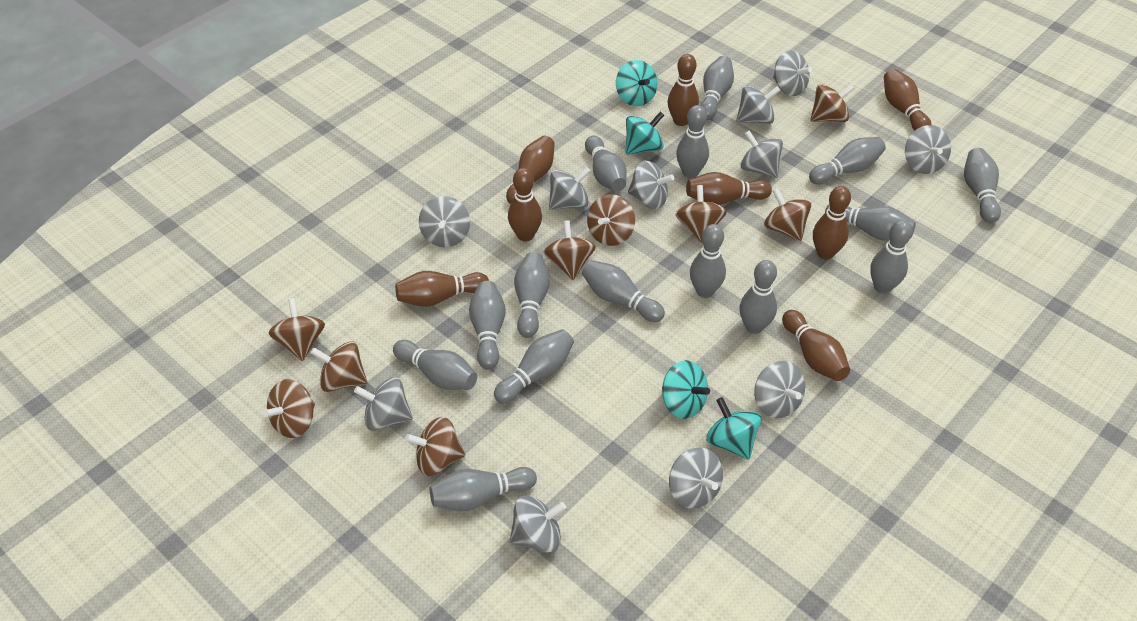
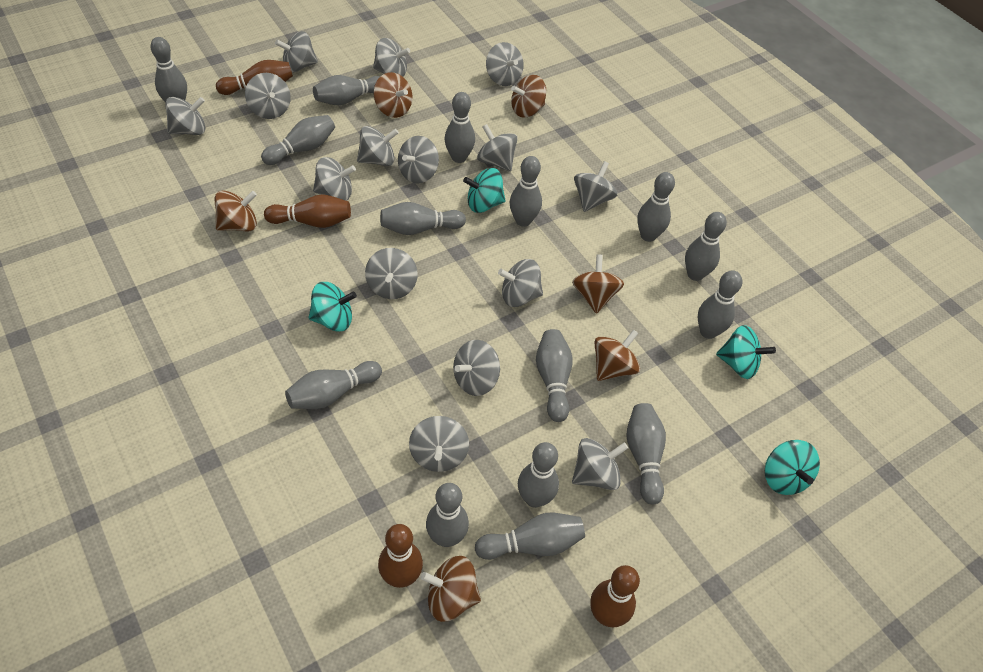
brown bowling pin: [395,271,489,307] [506,136,555,204] [508,168,542,241] [668,54,699,126] [686,172,772,205] [782,310,850,381] [813,186,851,260] [884,69,931,131] = 8 -> [216,60,293,95] [264,194,351,228] [378,524,423,588] [590,565,640,627] = 4
brown spinning top: [263,379,315,438] [268,298,325,361] [310,341,367,392] [405,417,465,476] [544,220,596,280] [587,194,635,246] [675,185,727,243] [764,188,812,241] [810,84,855,122] = 9 -> [215,191,257,231] [374,72,412,118] [421,556,481,622] [511,75,546,118] [572,254,624,314] [594,330,640,381] = 6
grey spinning top: [354,377,413,431] [419,196,470,247] [510,495,566,553] [549,167,591,210] [628,161,674,209] [669,447,723,509] [736,85,780,124] [741,131,783,178] [754,361,805,418] [773,50,812,96] [905,125,951,174] = 11 -> [165,97,205,135] [245,73,291,119] [275,31,318,73] [313,157,356,201] [357,126,399,166] [365,248,418,299] [373,38,410,77] [398,136,439,184] [409,416,469,472] [453,340,500,396] [477,124,518,172] [486,42,524,86] [498,259,543,307] [572,438,628,490] [574,161,617,212] = 15

